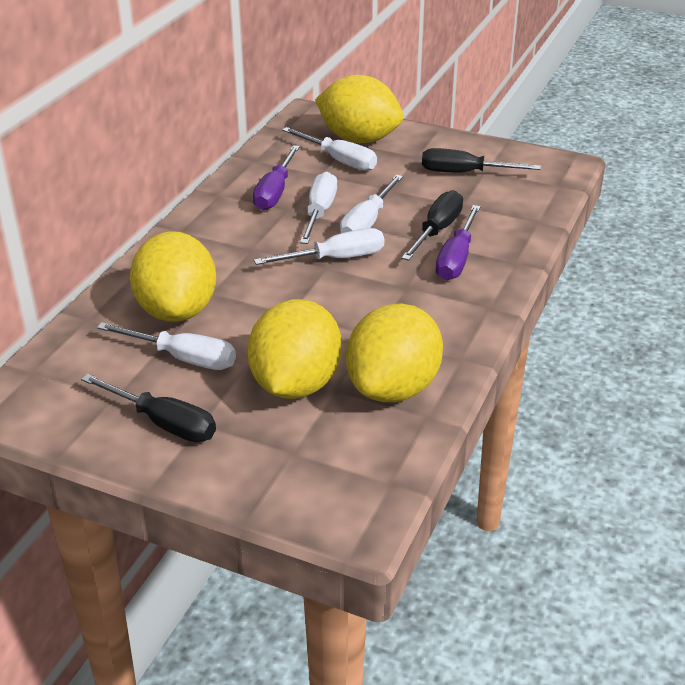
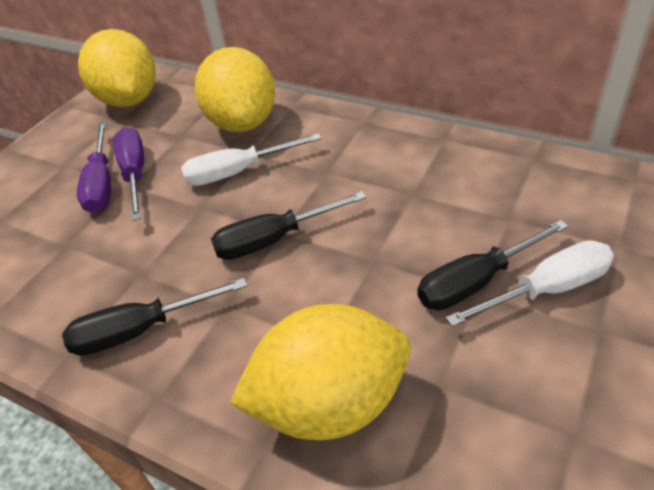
white screwdriver: [97,322,236,370] [254,228,384,265] [282,127,377,171] [300,172,337,244] [340,175,403,234] = 5 -> [181,133,322,186] [446,240,614,327] = 2
yellow lemon: [130,231,216,322] [248,299,342,399] [315,75,403,143] [346,303,443,402] = 4 -> [78,29,156,107] [195,47,275,132] [230,304,411,440] = 3

